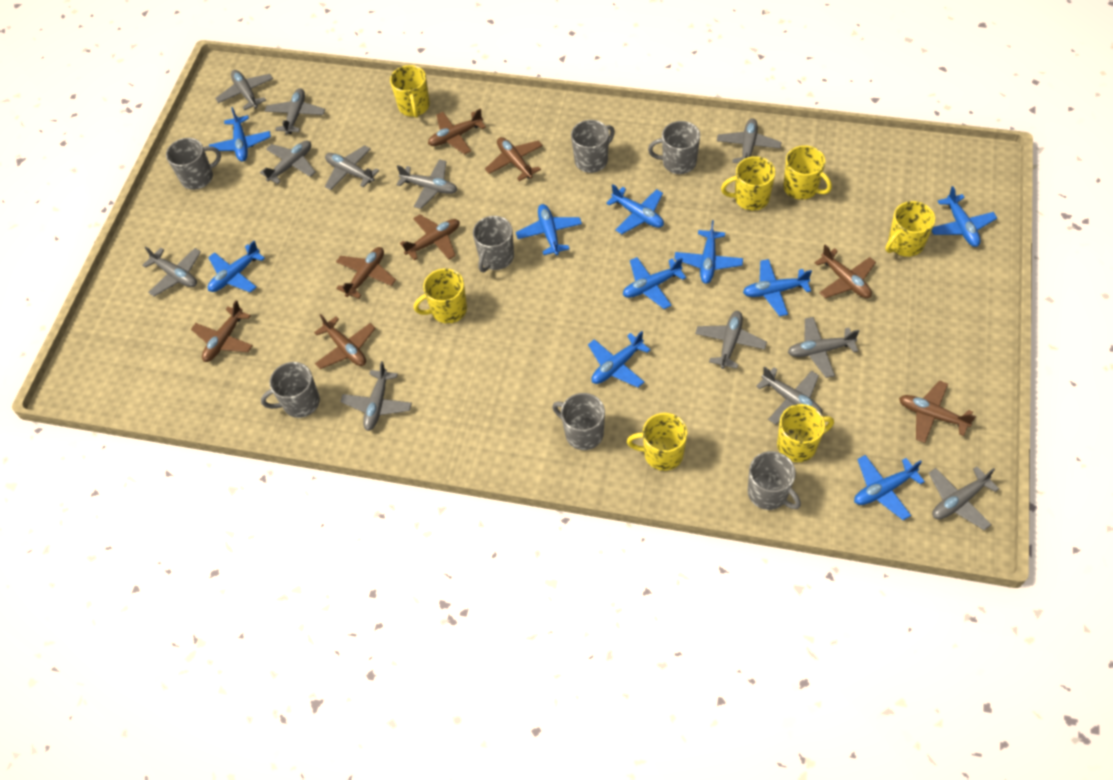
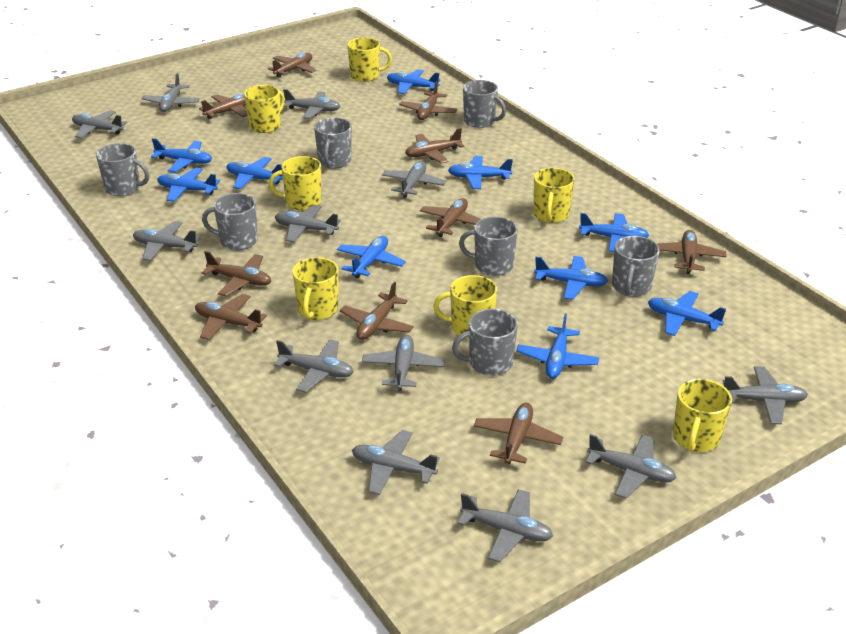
brown plane: [191,300,253,362] [314,314,376,369] [336,247,396,299] [400,214,459,260] [428,108,486,154] [485,137,543,181] [814,244,876,298] [899,380,976,443] = 8 -> [195,294,267,340] [199,94,247,119] [202,251,271,296] [268,53,317,78] [340,282,414,340] [399,81,457,120] [405,128,464,163] [420,198,481,237] [474,403,563,464] [656,230,726,274] = 10

